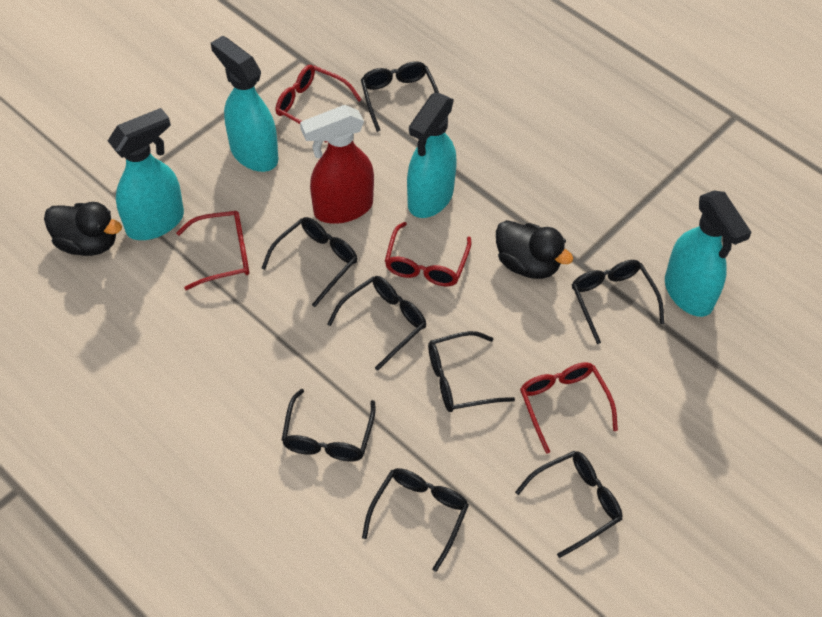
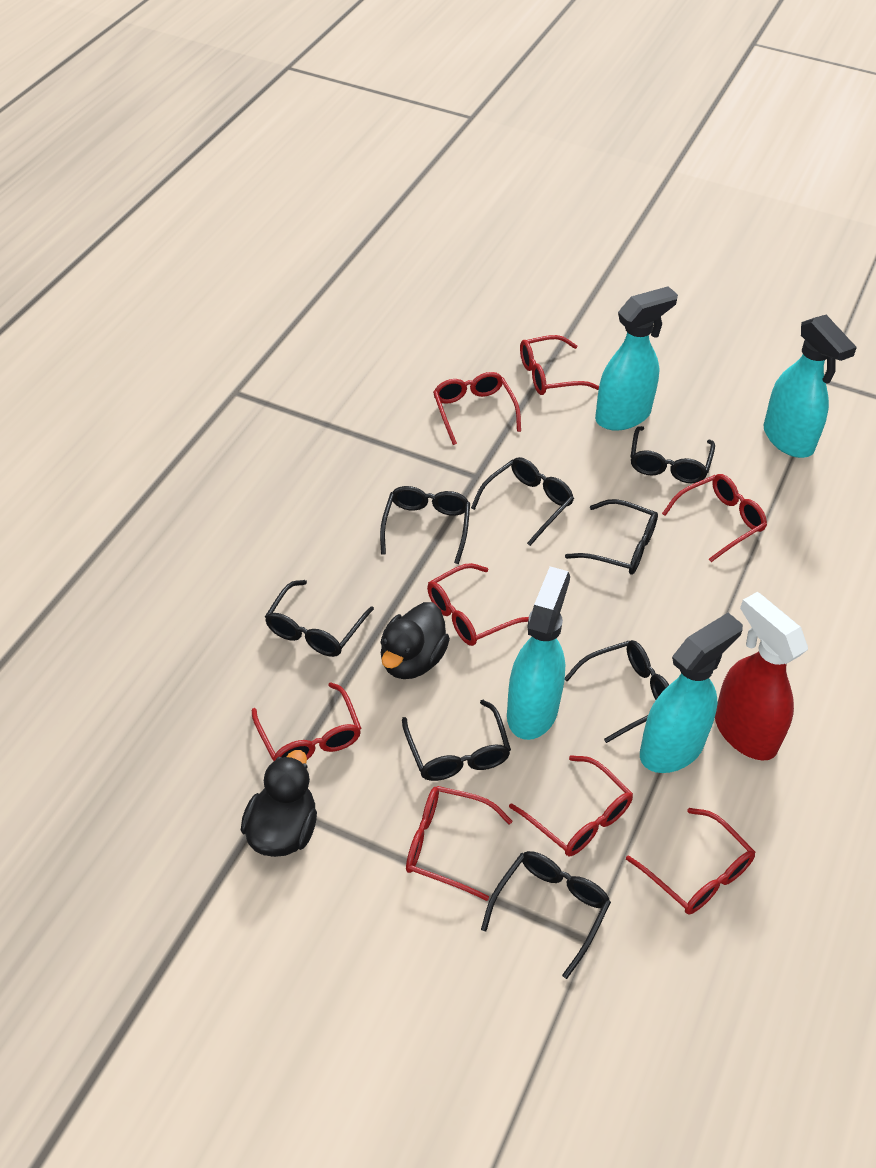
red glasses: [176,211,249,290] [275,65,362,143] [385,222,472,286] [520,362,618,454] = 4 -> [252,682,361,761] [406,786,512,901] [427,563,529,646] [433,372,521,445] [509,755,633,856] [520,335,599,395] [626,808,755,914] [662,474,767,562] = 8

